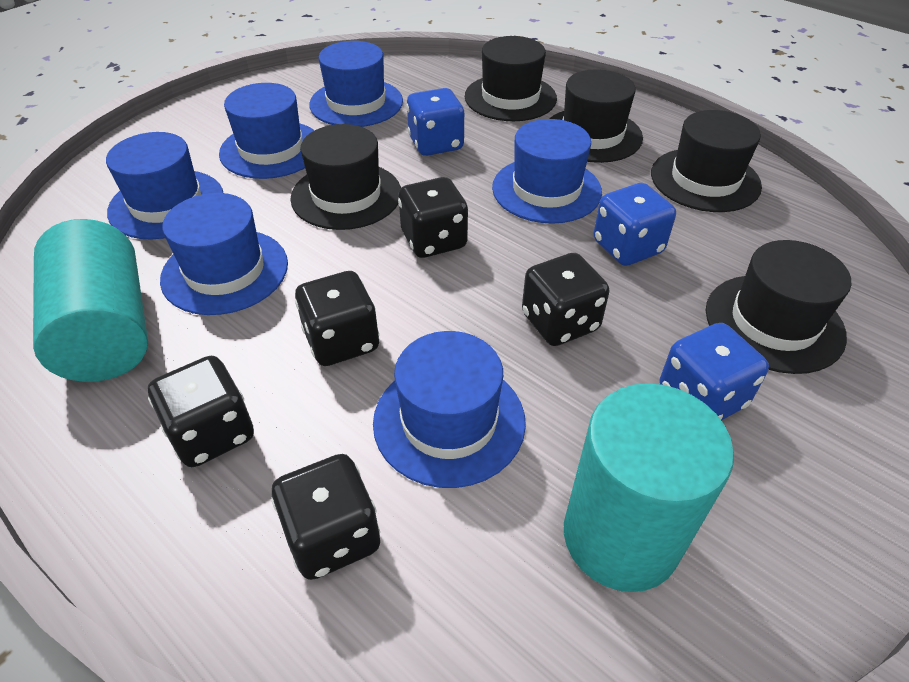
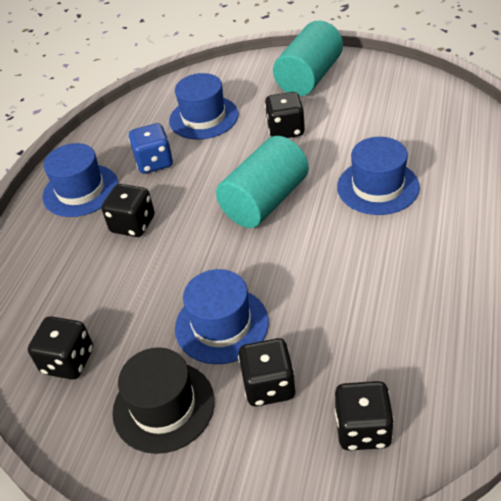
black hat: [290,124,401,230] [465,36,557,121] [549,69,643,163] [651,110,762,212] [706,240,851,374] = 5 -> [112,347,215,454] = 1
blue dice: [406,88,465,156] [594,183,676,266] [660,323,769,420] = 3 -> [128,123,173,174] = 1
blue hat: [106,132,223,239] [160,193,288,315] [219,83,315,179] [309,41,403,127] [373,331,526,488] [492,119,602,224] = 6 -> [42,143,118,217] [169,73,239,139] [175,269,269,364] [337,137,420,215] = 4

